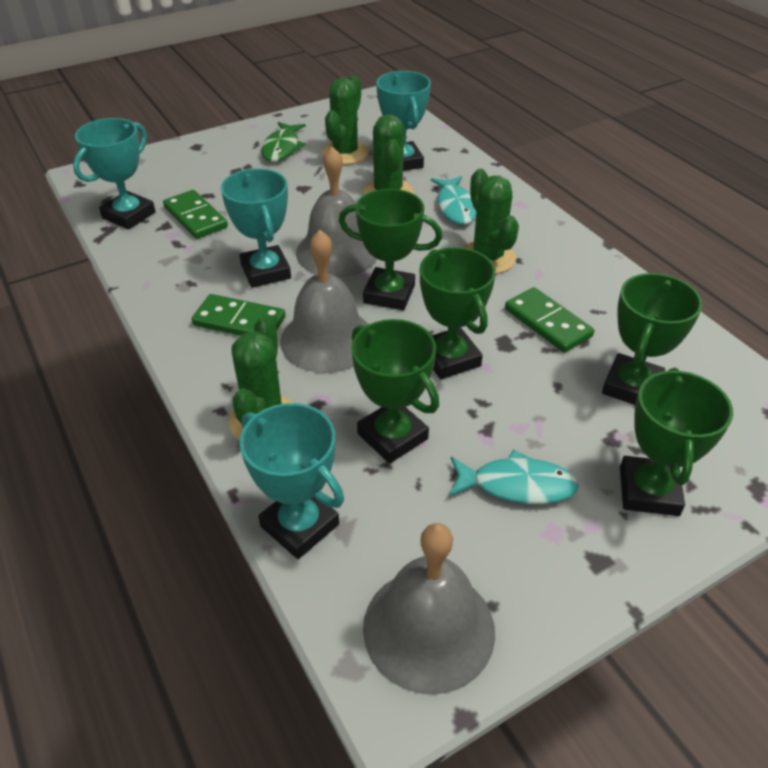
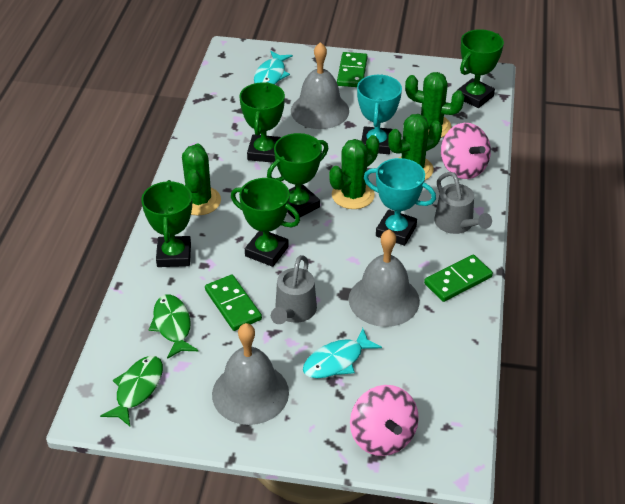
green fish: [261,122,306,162] = 1 -> [100,356,163,426] [149,295,198,359] = 2
grey watering can: none = 0 -> [271,255,317,324] [434,172,492,234] = 2
pink spinning top: none = 0 -> [350,385,419,456] [441,123,491,179] = 2
turquoise trophy: [73,118,156,230] [221,168,291,288] [240,403,344,559] [376,71,431,171] = 4 -> [357,74,402,154] [364,158,436,246] = 2

